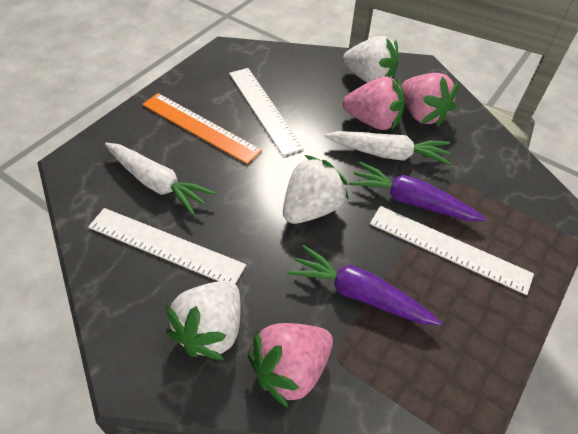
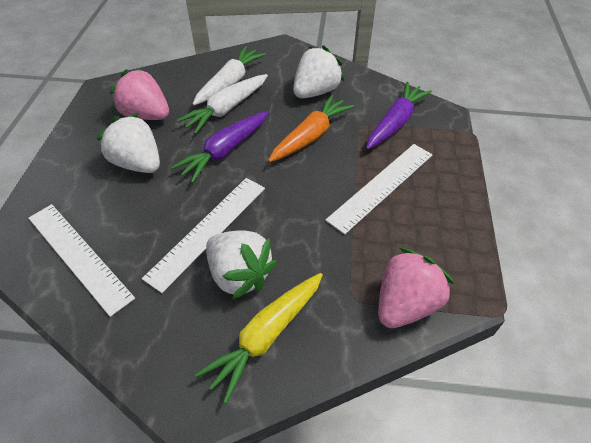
orange carrot: none = 0 -> [268,95,354,162] = 1
orange ruler: [142,93,262,164] = 1 -> none = 0
pink strawberry: [248,323,333,408] [343,77,405,130] [401,73,459,126] = 3 -> [110,68,169,120] [378,248,454,328] = 2
yellow carrot: none = 0 -> [195,273,323,404] = 1

